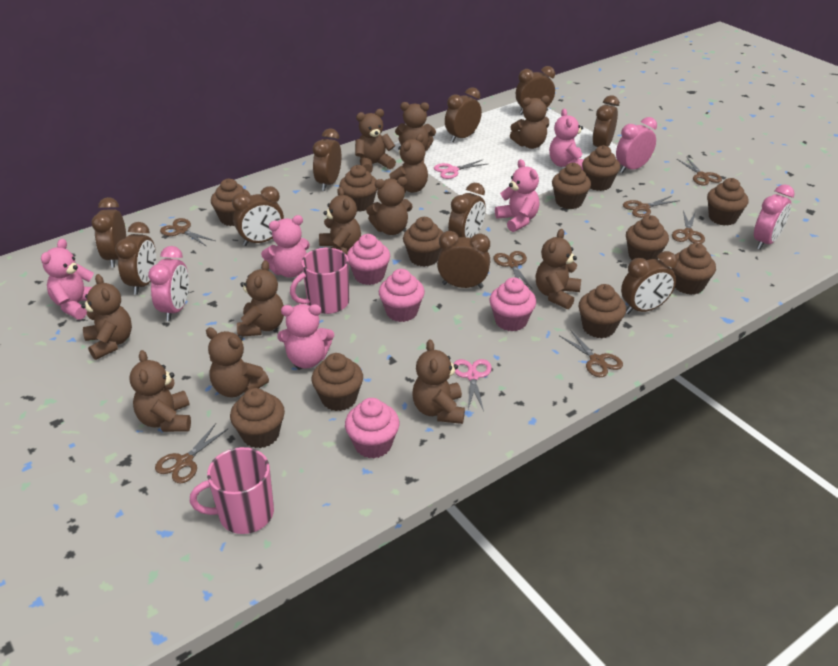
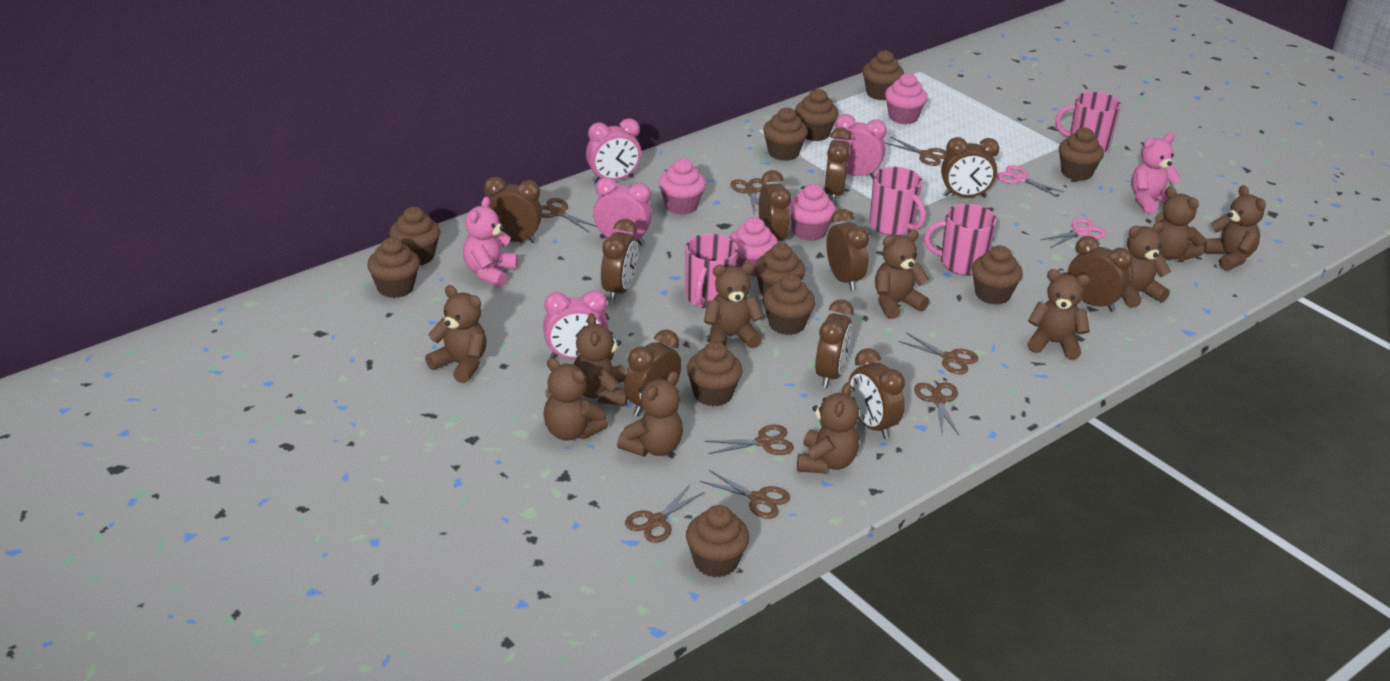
brown scissors: [155,423,229,483] [160,218,215,246] [493,251,532,289] [559,331,623,377] [623,195,680,218] [672,210,705,244] [677,156,722,185] = 7 -> [541,198,597,232] [625,485,704,543] [700,470,790,519] [705,425,794,455] [730,178,766,213] [885,137,948,166] [898,333,978,374] [914,382,959,435] = 8
brown teddy bear: [81,274,132,360] [129,350,191,432] [206,327,269,397] [237,260,284,336] [319,187,361,255] [355,109,396,173] [366,177,413,235] [389,134,428,193] [395,102,436,151] [412,339,465,424] [510,96,550,149] [536,229,581,309] = 12 -> [425,285,487,383] [543,358,608,441] [573,313,628,406] [617,371,683,456] [704,263,764,348] [797,382,859,474] [875,230,929,319] [1027,269,1090,360] [1122,222,1171,308] [1156,186,1205,261] [1203,185,1266,271] = 11
pink clock: [148,246,189,321] [616,117,657,173] [754,184,794,250] = 3 -> [543,290,609,359] [586,118,641,183] [593,177,652,246] [833,114,887,178] = 4
pink mug: [190,447,274,534] [290,248,349,314] = 2 -> [685,234,738,308] [870,167,926,236] [924,204,997,275] [1055,91,1121,152] = 4
pink teddy bear: [41,239,94,320] [261,215,310,278] [278,304,334,369] [495,159,540,232] [549,109,584,170] = 5 -> [463,197,518,287] [1131,133,1182,214] = 2

